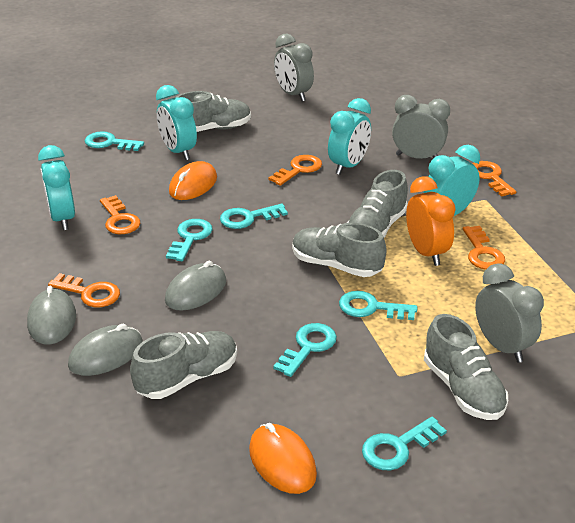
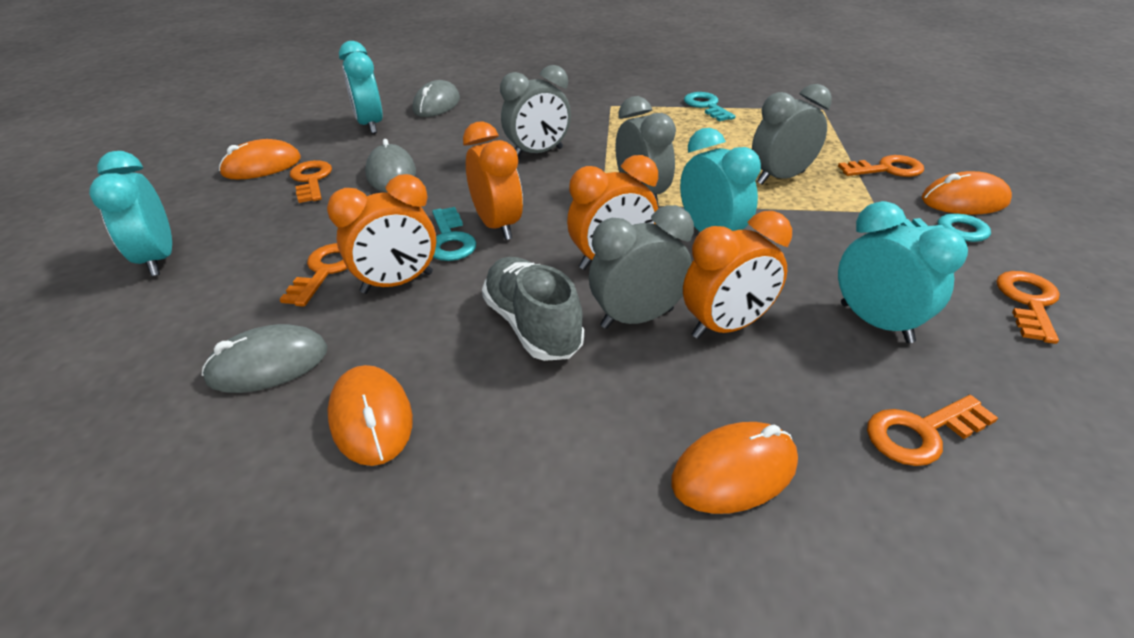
grey clock: [274,33,314,102] [392,95,450,159] [475,263,544,363] = 3 -> [500,65,571,157] [589,205,694,329] [615,96,676,207] [752,84,832,184] = 4
grey shoe: [130,331,237,399] [176,91,251,132] [292,223,387,277] [347,170,408,238] [424,314,508,420] = 5 -> [482,257,584,361] = 1
orange clock: [406,177,456,266] = 1 -> [327,174,437,294] [463,121,523,240] [567,155,658,270] [683,211,792,339] = 4
orange mouse: [169,161,217,200] [249,423,317,494] = 2 -> [219,139,301,180] [327,365,413,466] [671,422,798,514] [921,171,1012,215] = 4
turquoise key: [85,131,144,151] [166,219,213,261] [220,204,288,229] [273,323,337,377] [339,291,417,320] [362,417,447,470] = 6 -> [432,207,476,261] [684,92,736,121] [899,213,991,242] = 3

